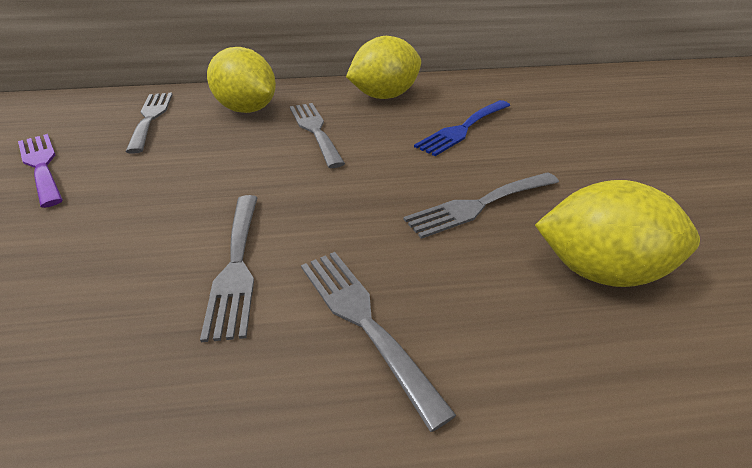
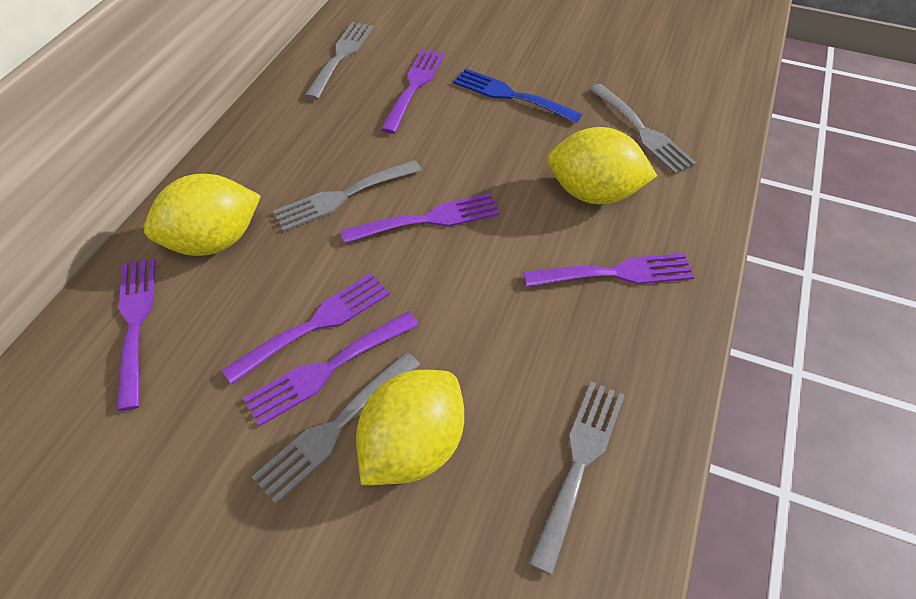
purple fork: [18,134,63,208] = 1 -> [117,258,156,411] [222,273,390,385] [243,311,419,427] [341,193,500,244] [381,49,445,134] [524,253,694,287] = 6

